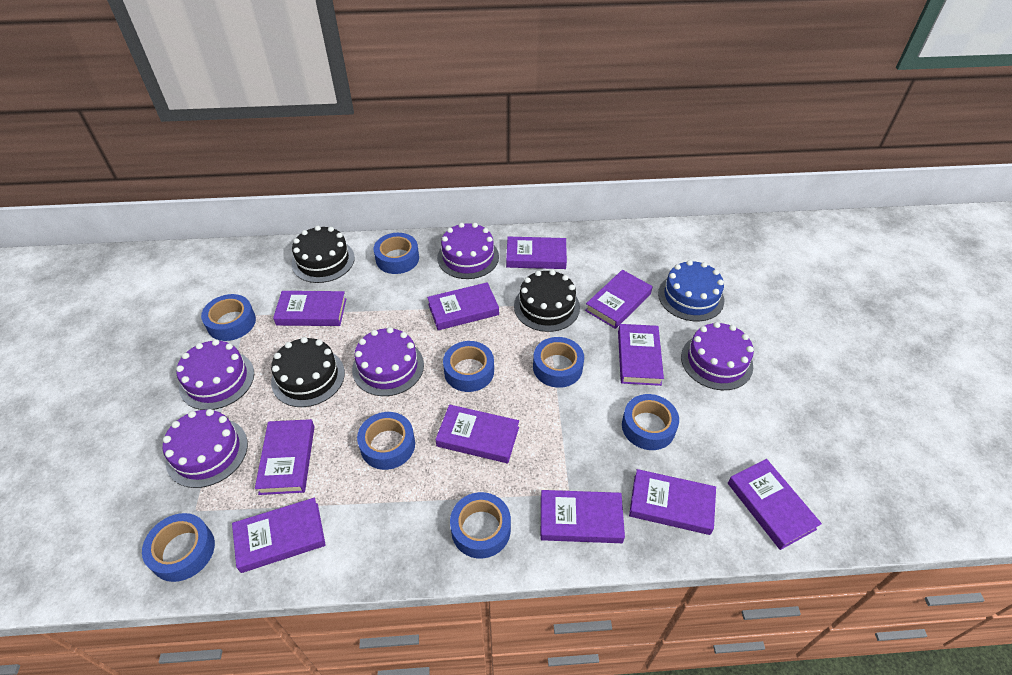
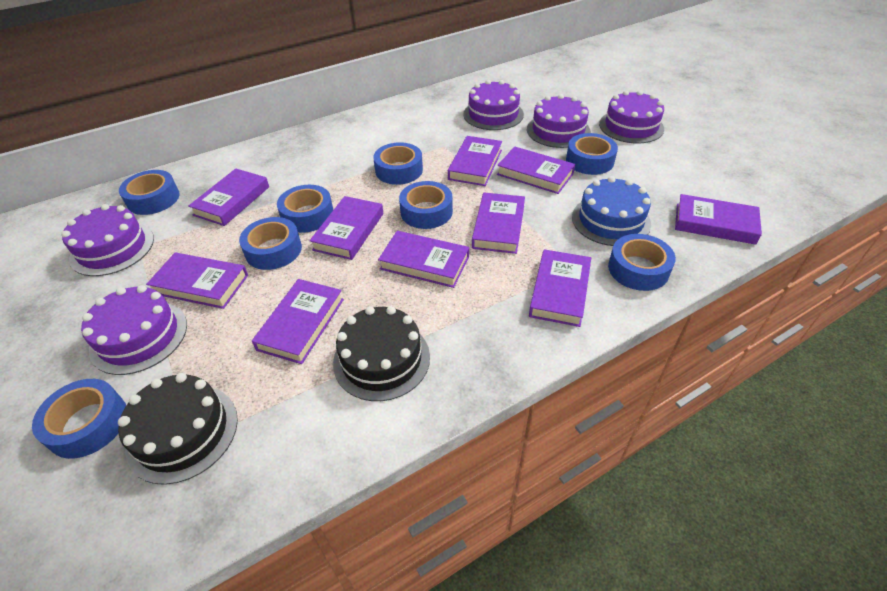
black cake: [271,337,345,407] [291,226,355,283] [514,270,580,332] = 3 -> [118,373,238,485] [333,306,430,401] = 2
purple book: [232,498,326,573] [255,419,315,495] [273,291,346,326] [427,282,499,330] [435,404,519,463] [506,237,567,269] [541,490,625,543] [585,270,653,329] [618,324,664,386] [629,469,716,535] [728,459,822,550] = 11 -> [146,252,248,309] [188,169,269,226] [252,279,344,364] [310,196,383,260] [378,231,469,288] [448,136,502,186] [472,193,525,254] [497,147,575,194] [529,249,591,327] [675,194,762,245] = 10

